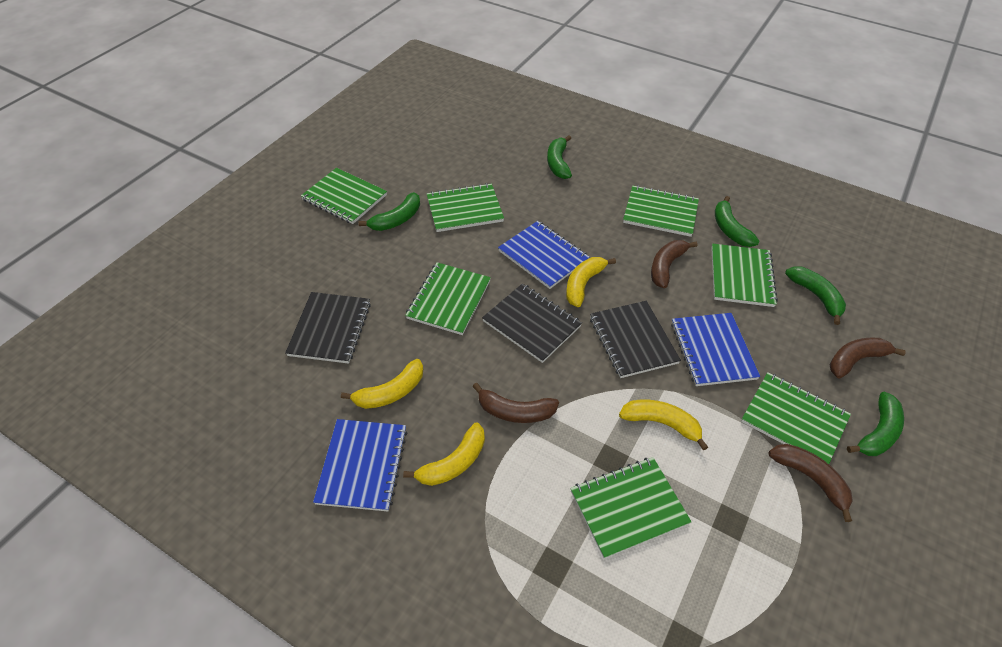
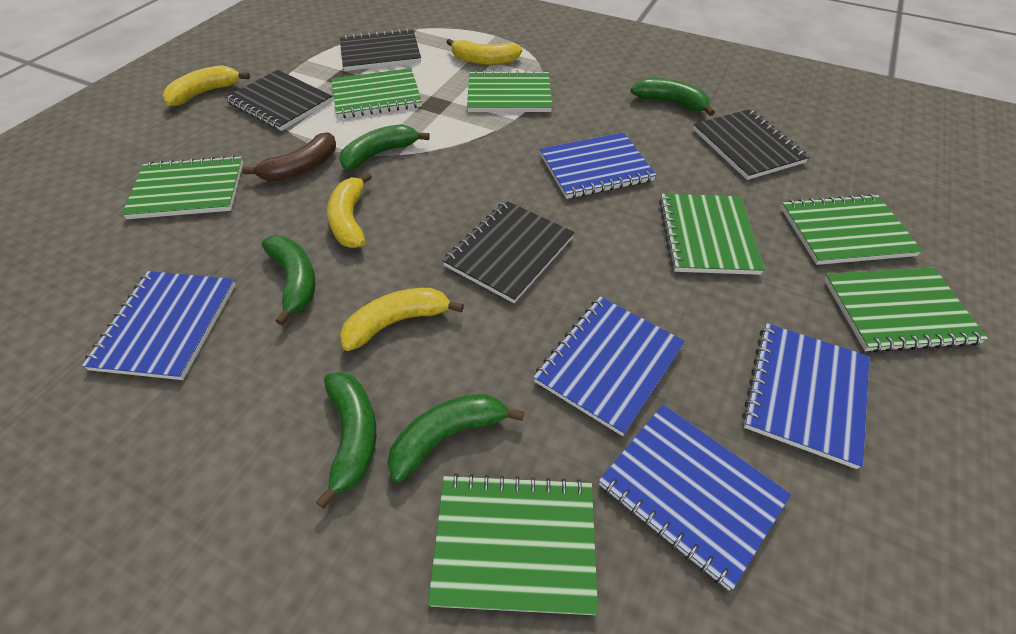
black notebook: [285,292,371,364] [482,283,582,363] [590,301,681,378] = 3 -> [225,70,333,131] [340,28,421,71] [442,200,575,303] [693,109,809,180] = 4
blue notebook: [313,419,407,512] [498,221,590,289] [671,313,760,386] = 3 -> [82,271,236,380] [533,297,685,436] [540,132,656,199] [599,404,791,590] [742,323,870,469] = 5
brown banana: [472,383,559,423] [651,240,698,288] [769,444,853,522] [830,338,906,378] = 4 -> [242,132,336,181] = 1

